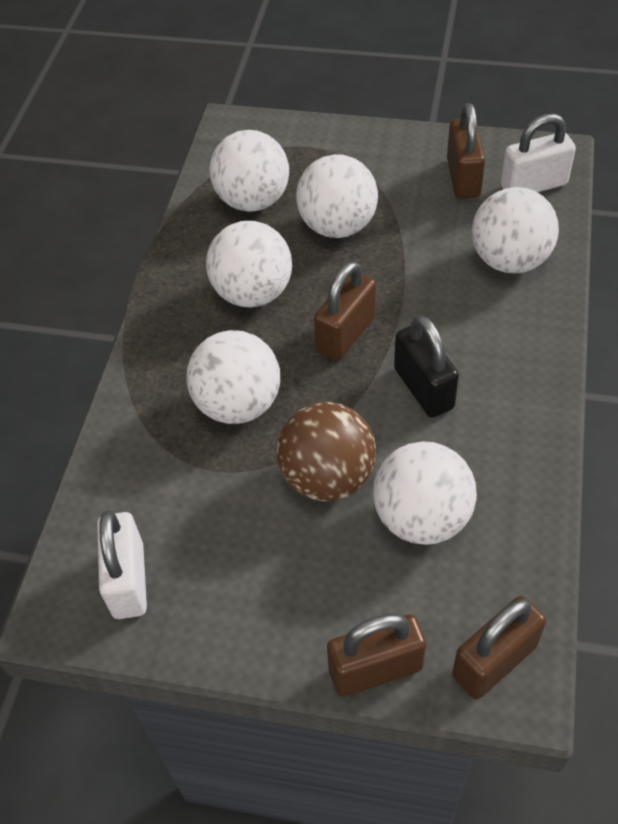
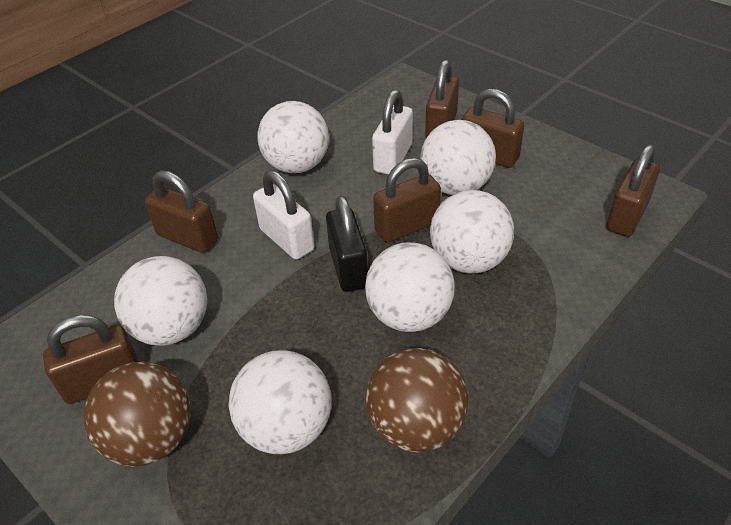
brown ball: [277,402,376,501] = 1 -> [83,362,191,467] [366,348,469,453] = 2
brown padlock: [314,261,376,361] [327,614,426,697] [447,103,485,199] [452,596,546,699] = 4 -> [43,315,139,404] [145,170,218,253] [373,158,441,243] [425,59,459,138] [462,89,524,168] [606,145,660,237] = 6

